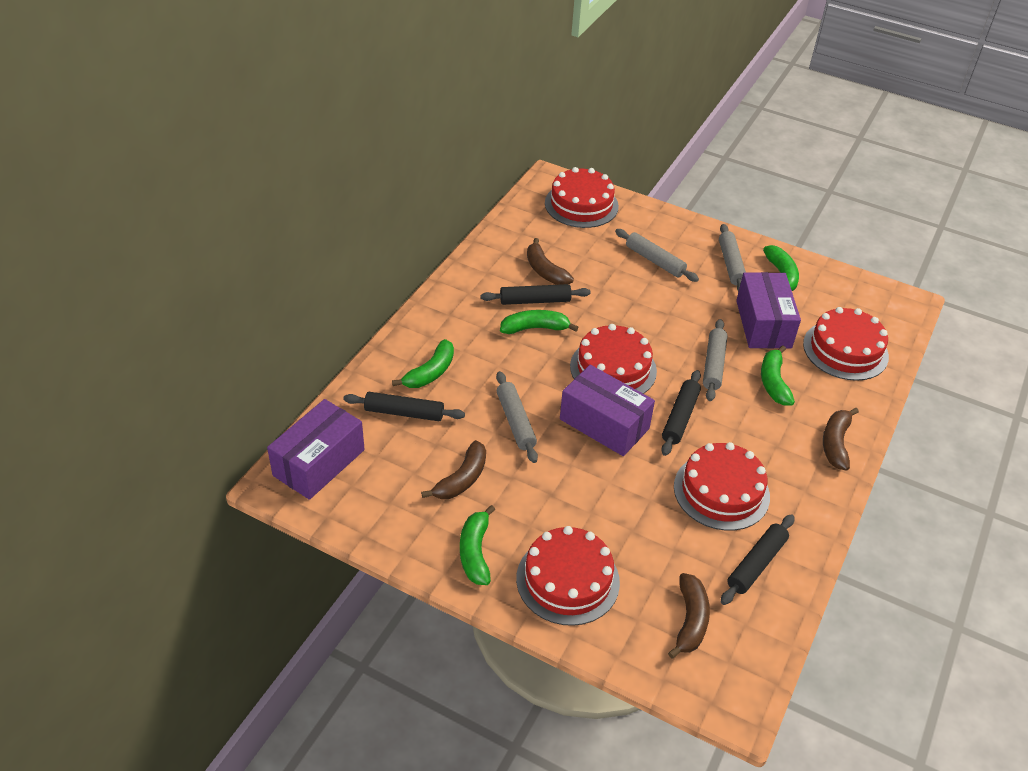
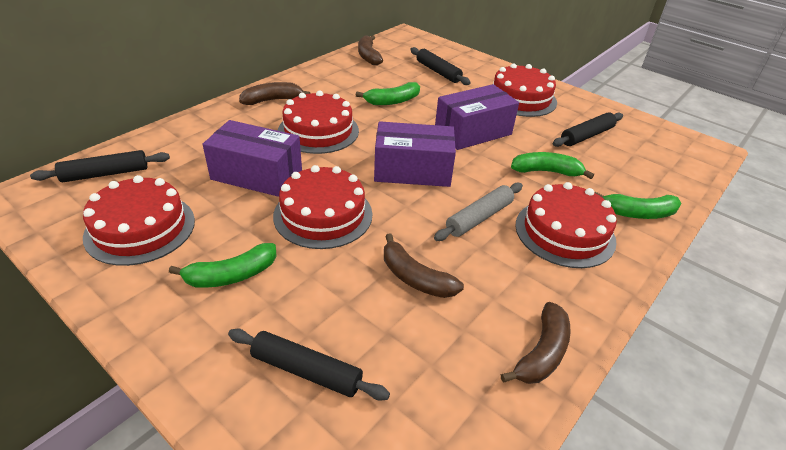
green banana: [392,339,454,388] [460,505,495,585] [500,310,579,334] [761,345,795,406] [763,245,799,291] = 5 -> [169,243,276,288] [356,82,420,105] [511,152,594,179] [594,192,681,219] = 4
grey rolling pin: [496,371,538,463] [615,229,699,282] [703,319,728,401] [719,224,746,292] = 4 -> [434,183,523,241] = 1

